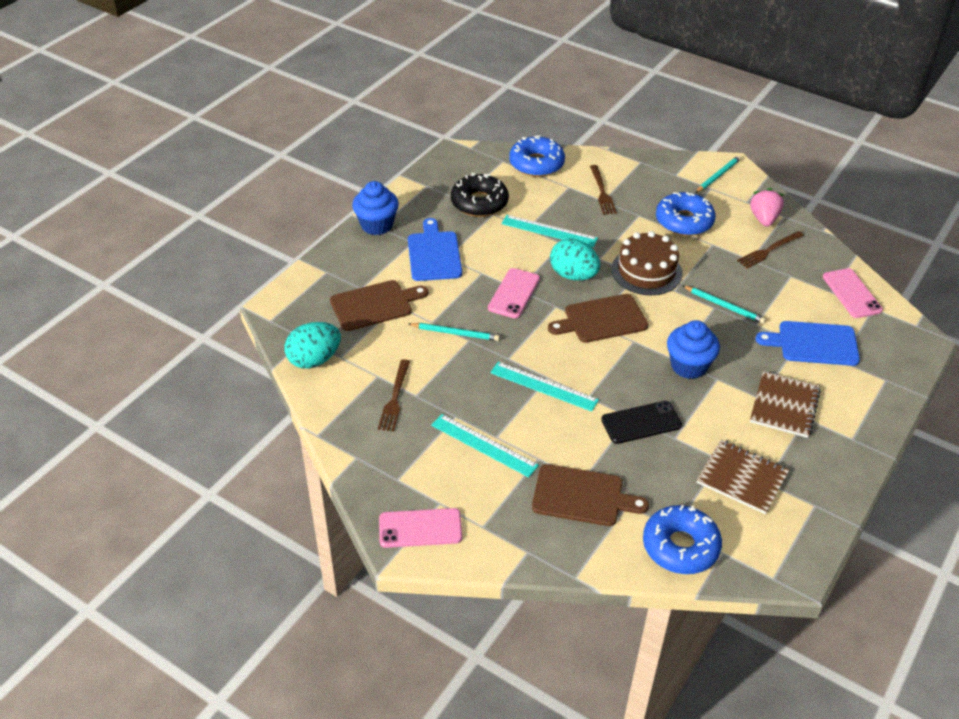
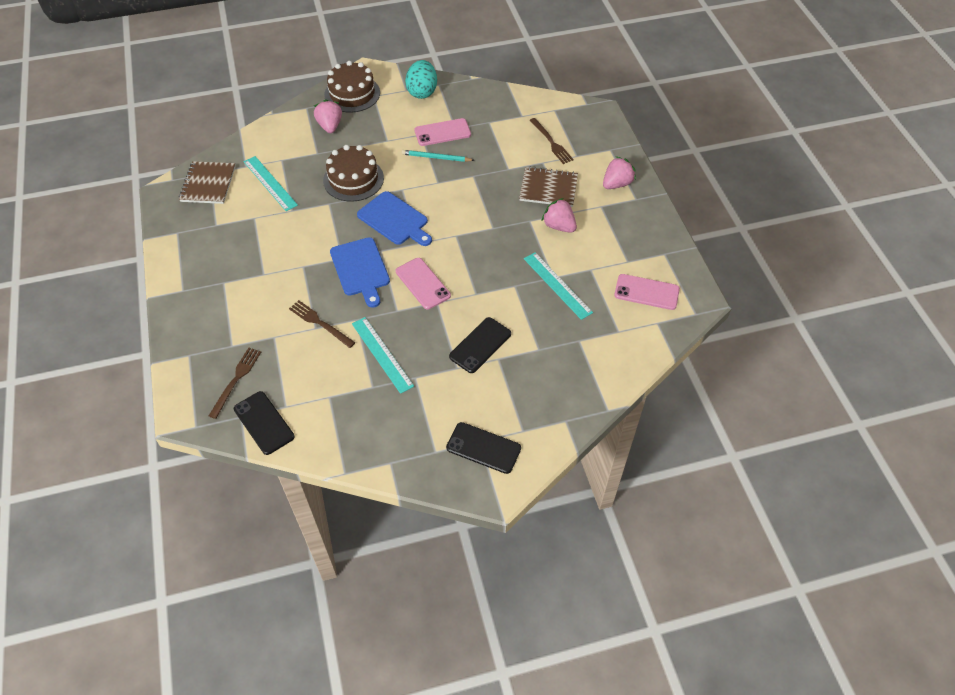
black donut: [451,173,509,217] = 1 -> none = 0
black phone: [601,401,682,444] = 1 -> [234,391,294,455] [446,422,521,474] [449,317,511,373] = 3
blue cupcake: [352,181,399,235] [667,320,720,379] = 2 -> none = 0
blue donut: [509,135,565,177] [643,505,722,574] [656,192,716,236] = 3 -> none = 0
brown cake: [611,231,683,295] = 1 -> [323,145,384,202] [324,61,380,113] = 2
brown cutting board: [330,280,428,331] [532,464,649,526] [548,294,648,343] = 3 -> none = 0
pink strawberry: [750,188,784,227] = 1 -> [314,99,342,133] [541,198,577,233] [603,156,636,189] = 3
turquoise egg: [285,322,341,369] [550,238,600,281] = 2 -> [405,60,437,99] = 1
turquoise pencil: [409,323,500,341] [682,285,766,324] [695,155,741,193] = 3 -> [402,150,474,162] = 1

